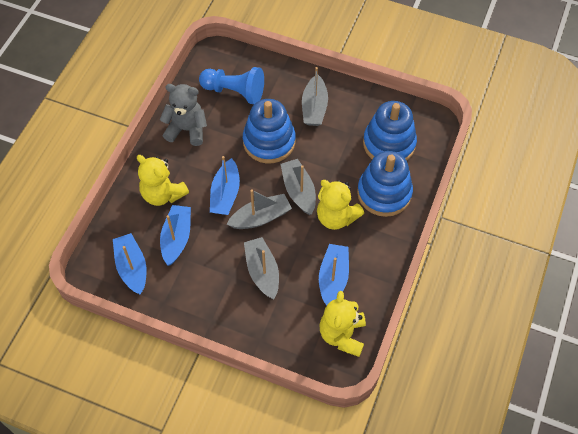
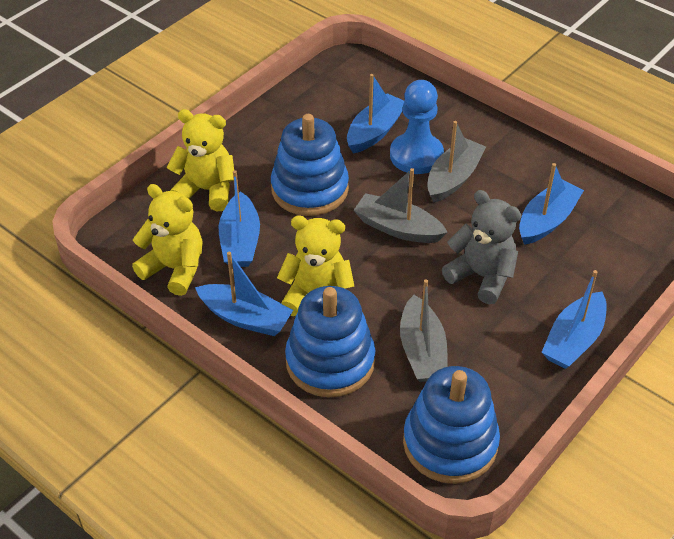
blue boat: [113,233,147,295] [160,205,191,266] [210,156,240,215] [319,244,349,305] = 4 -> [195,252,293,336] [219,170,260,267] [347,74,405,154] [519,163,584,245] [542,270,607,369] = 5
grey boat: [226,189,292,229] [244,237,279,299] [281,159,316,215] [302,67,328,126] = 4 -> [353,168,448,243] [400,279,448,382] [427,121,486,203] = 3

